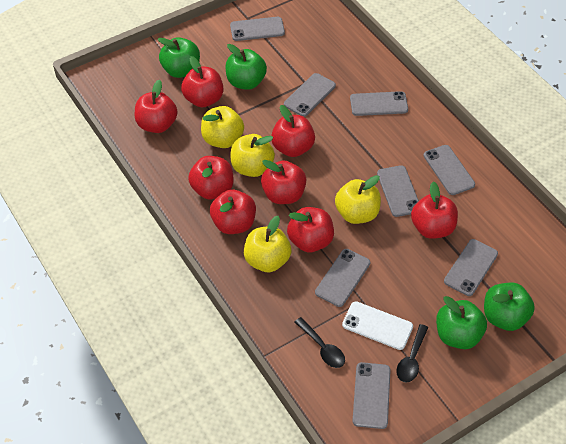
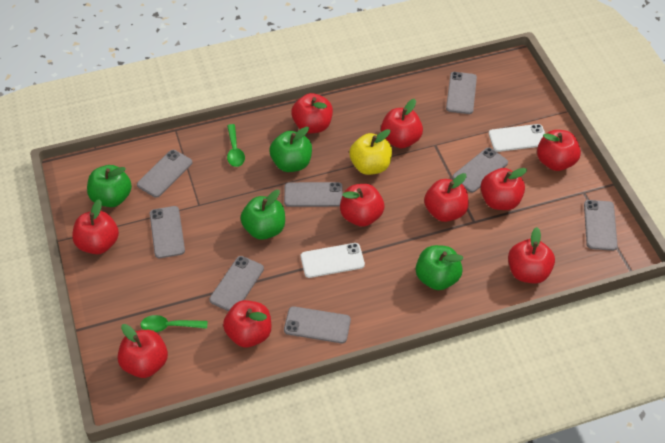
black spoon: [295,317,345,368] [396,324,428,383] = 2 -> none = 0
green spoon: none = 0 -> [140,315,208,332] [227,124,245,167] = 2
red apple: [135,80,178,133] [181,56,223,107] [188,156,234,199] [210,189,256,234] [261,160,307,204] [271,105,315,157] [287,207,334,252] [411,182,458,239] = 8 -> [72,199,119,254] [118,324,168,378] [223,300,271,347] [291,93,333,133] [340,184,384,227] [381,99,423,148] [424,173,469,222] [480,168,527,210] [508,227,555,283] [537,130,581,171] = 10
white phone: [342,301,413,350] = 1 -> [301,243,365,278] [489,124,545,152] = 2
yellow apple: [201,106,244,148] [231,134,275,177] [244,216,291,272] [335,175,381,224] = 4 -> [349,129,392,175] = 1

